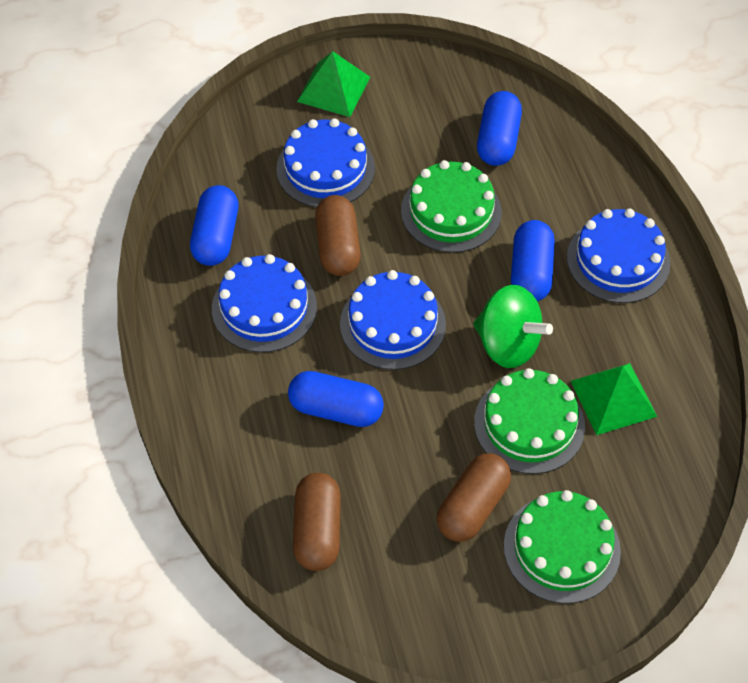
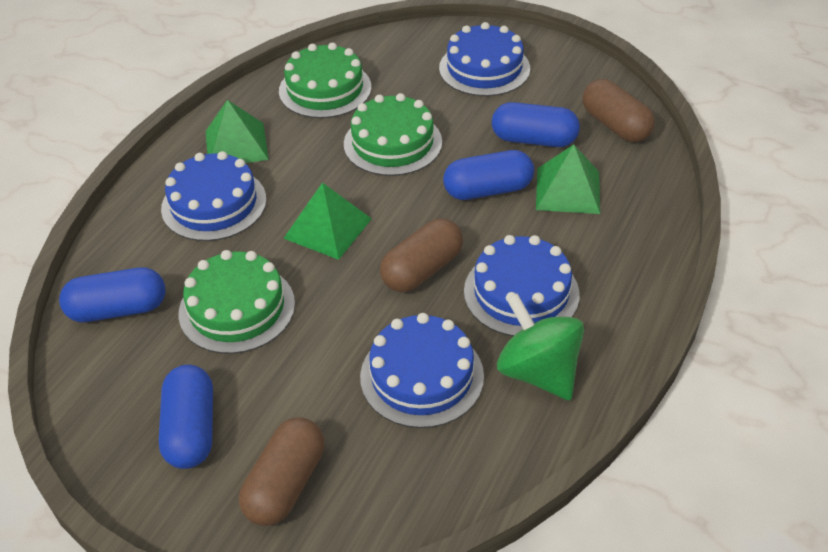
green pyramid: [297,51,370,117] [571,363,657,435] = 2 -> [206,100,269,163] [283,183,372,260] [536,144,600,214] = 3

